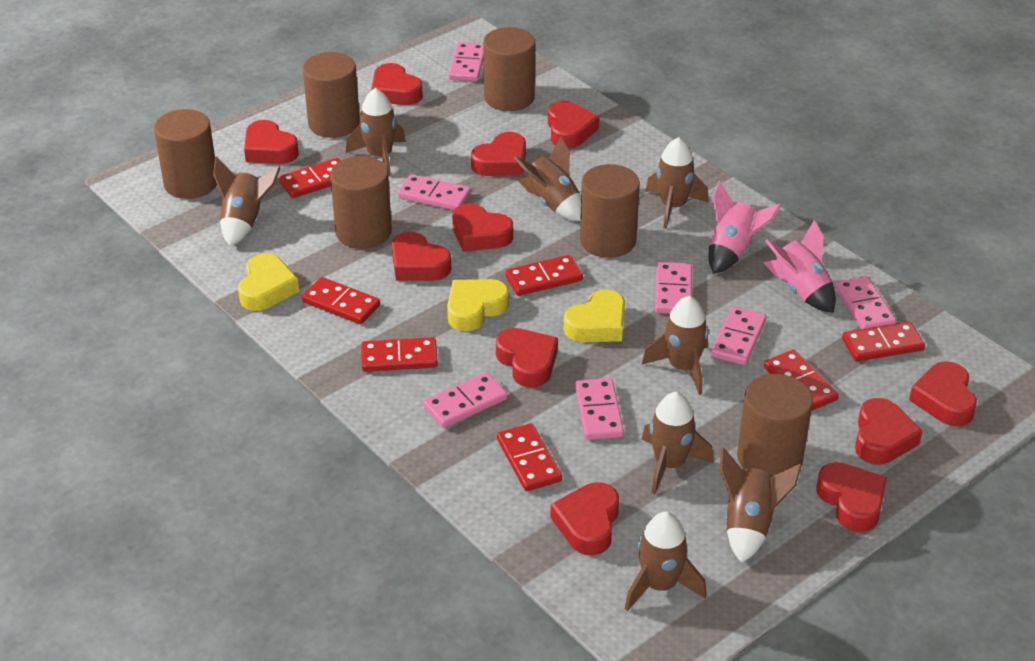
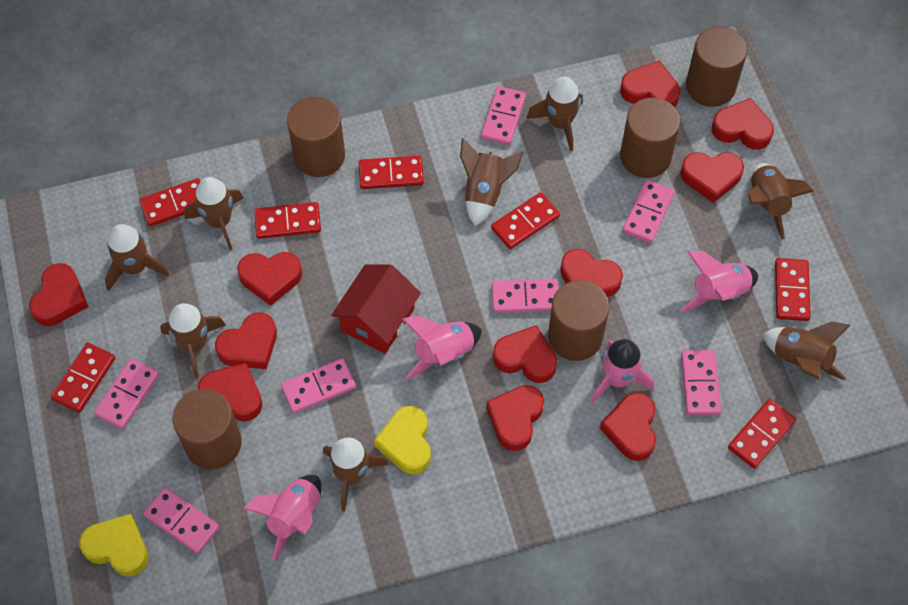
brown cylinder: [154,109,217,199] [303,52,360,138] [330,156,392,249] [483,27,535,111] [580,164,640,258] [737,374,813,476] = 6 -> [173,389,242,470] [287,97,345,177] [548,280,609,361] [620,97,681,178] [686,26,747,107] = 5
pink rocket: [709,181,781,274] [763,220,836,313] = 2 -> [242,475,322,561] [402,315,482,379] [590,339,654,403] [680,251,758,312] = 4
red house: none = 0 -> [332,264,421,354] = 1
yellow heart: [238,254,299,311] [447,279,509,331] [564,289,625,342] = 3 -> [79,514,148,577] [374,406,431,474] = 2

